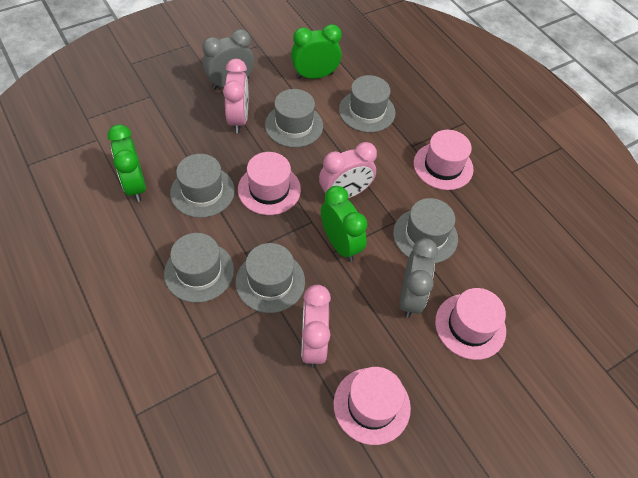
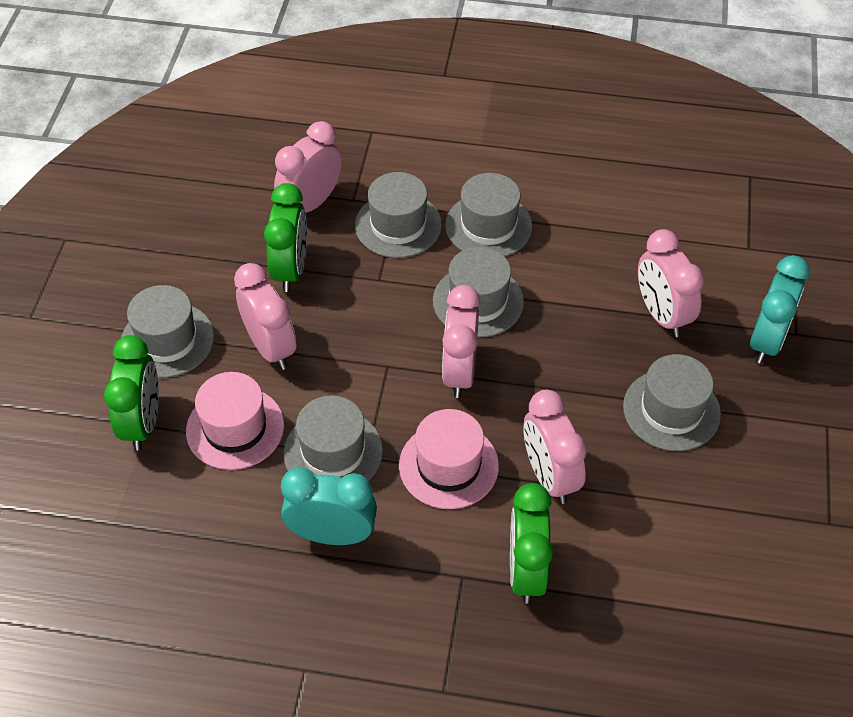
grey clock: [202,29,254,89] [400,238,438,318] = 2 -> none = 0
pink clock: [223,59,248,133] [301,285,331,368] [319,142,377,199] = 3 -> [234,263,296,370] [274,121,342,213] [442,285,481,398] [524,390,587,504] [638,229,704,337] = 5
pink hat: [238,152,301,215] [333,367,411,445] [414,130,474,190] [435,288,506,360] = 4 -> [186,372,284,470] [399,409,499,509] = 2
turquoise clock: none = 0 -> [281,467,377,545] [750,255,810,364] = 2

